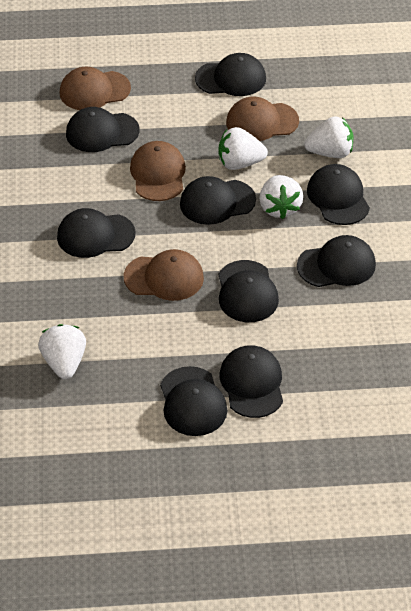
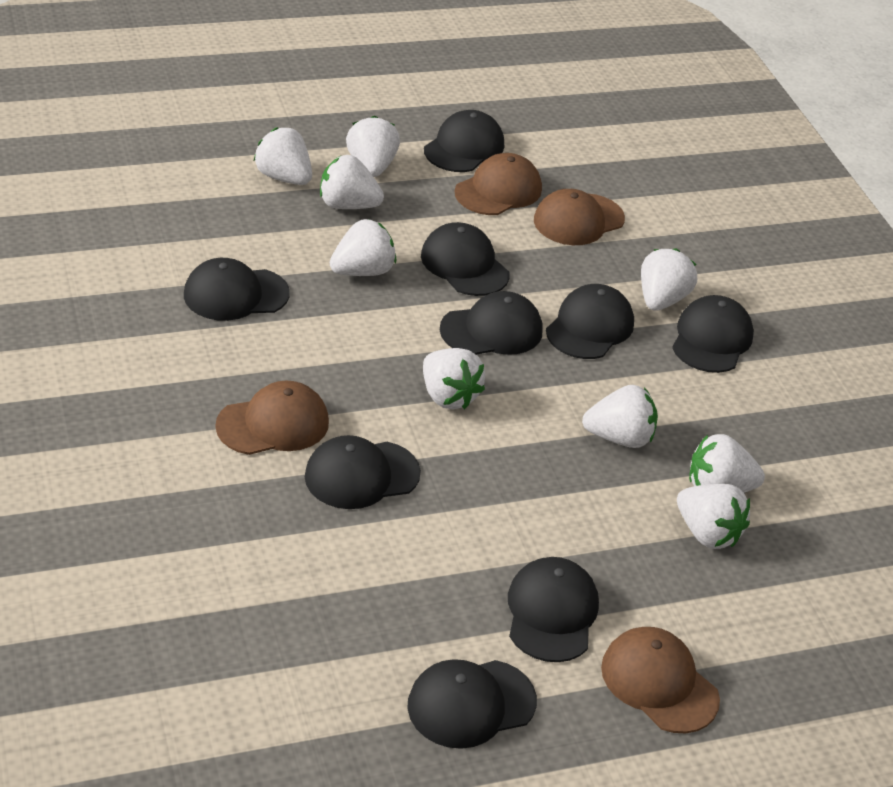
white strawberry: [38,324,86,379] [218,127,268,170] [259,175,303,219] [304,116,353,158] = 4 -> [254,127,312,185] [320,155,384,209] [330,219,396,276] [346,116,400,177] [423,348,485,409] [582,385,658,448] [641,248,697,311] [677,484,750,549] [689,434,765,493] = 9

